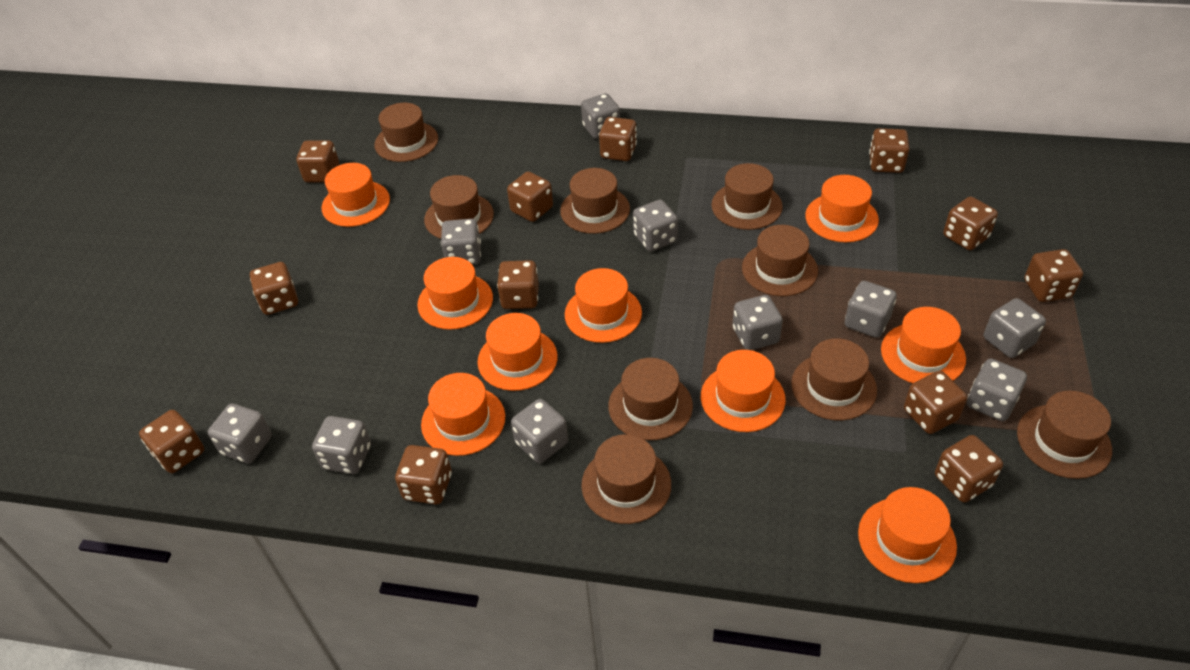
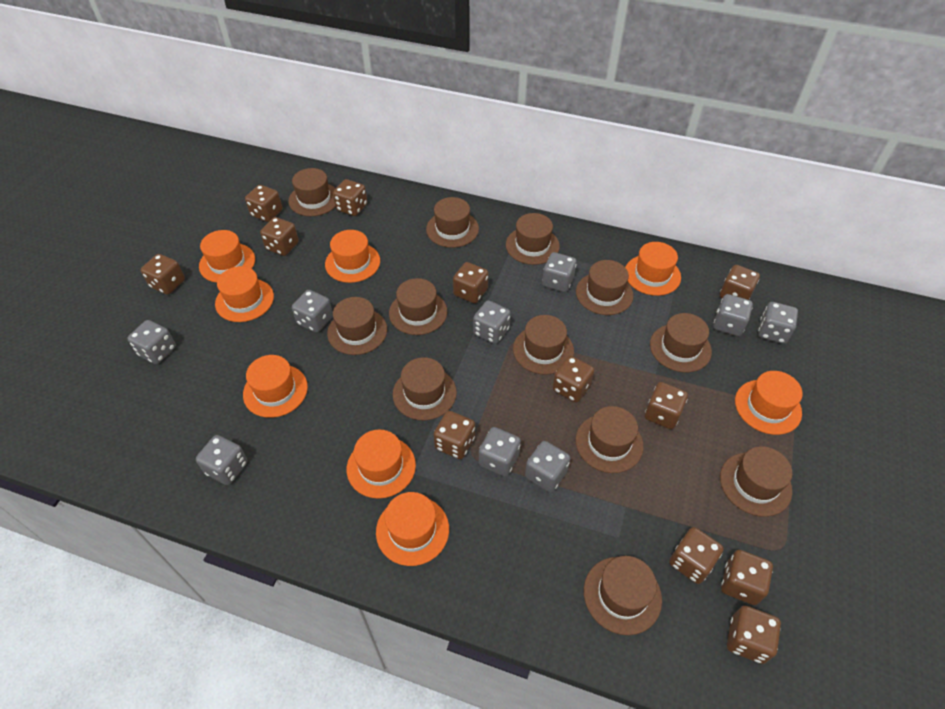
brown hat: [374,103,438,162] [424,175,494,239] [560,168,630,234] [581,434,671,524] [608,358,693,440] [711,163,783,230] [742,225,818,296] [791,338,877,420] [1017,391,1112,479] = 9 -> [288,168,336,216] [327,297,387,355] [389,278,447,335] [393,357,457,420] [426,197,479,248] [506,213,560,265] [513,315,574,375] [576,260,633,315] [576,406,643,473] [584,556,662,635] [650,313,712,372] [720,446,792,517] = 12
grey dice: [208,404,272,464] [312,416,371,474] [441,219,481,265] [511,399,568,463] [581,93,620,139] [633,200,678,252] [732,295,783,350] [845,281,897,338] [967,358,1027,421] [984,298,1046,358] = 10 -> [127,320,176,364] [196,435,247,485] [292,290,333,333] [473,300,511,344] [479,427,521,477] [525,441,570,492] [542,252,577,292] [713,294,753,336] [758,302,798,344] = 9
orange hat: [322,163,390,227] [417,257,493,330] [421,373,505,456] [478,313,558,391] [565,268,642,343] [701,350,786,432] [805,175,879,242] [858,487,957,583] [881,307,966,383] = 9 -> [199,230,255,283] [215,266,274,322] [243,355,308,418] [325,230,380,283] [347,430,416,499] [376,492,449,566] [625,242,681,296] [735,371,803,435] = 8

